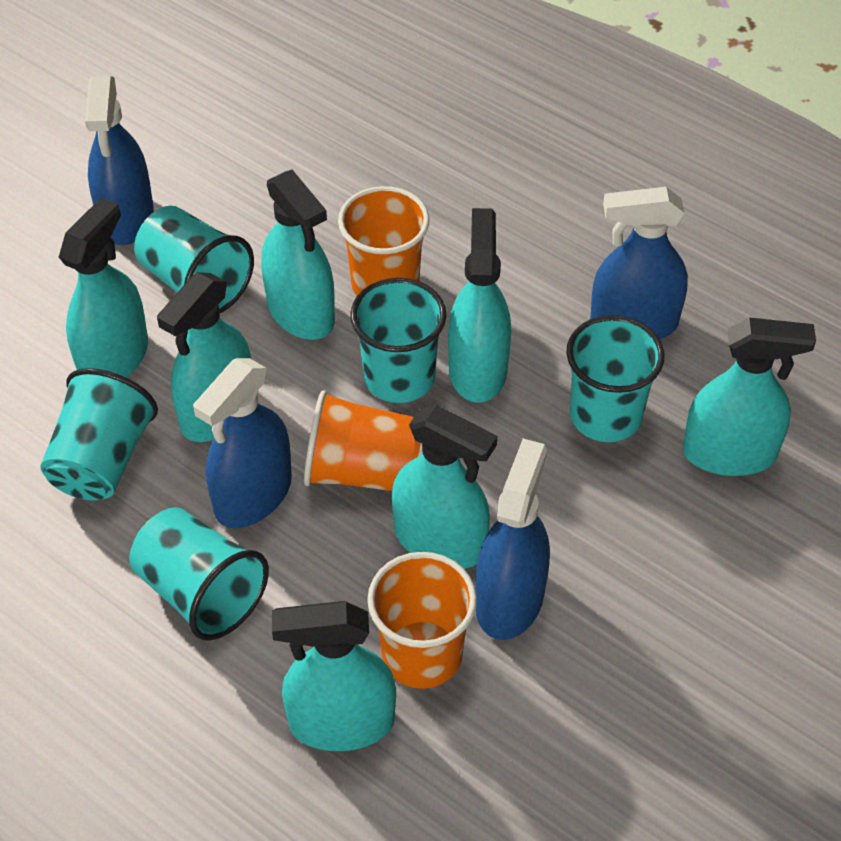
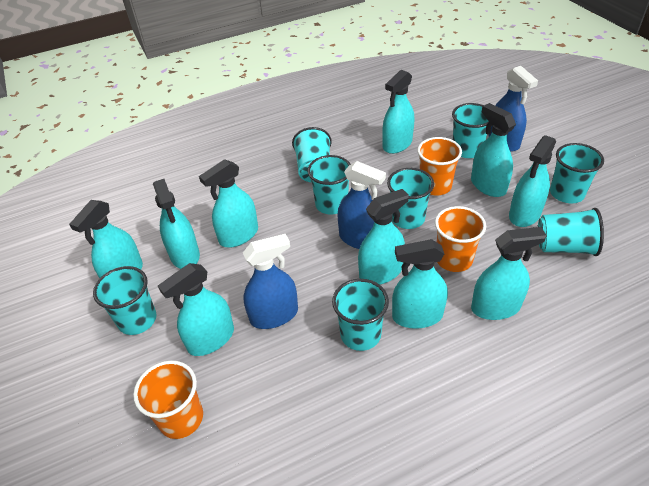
blue spray bottle: [85,76,154,245] [193,358,292,528] [475,439,550,640] [590,187,688,339] = 4 -> [243,234,298,329] [338,161,386,249] [488,66,538,152] = 3
turquoise cup: [41,368,158,501] [129,507,269,641] [134,206,254,313] [350,278,446,403] [566,315,664,442] = 5 -> [93,266,157,335] [292,127,332,182] [307,155,351,214] [332,279,389,351] [387,168,434,229] [452,103,489,158] [538,208,604,256] [550,143,604,203] = 8
turquoise spray bottle: [59,198,148,378] [157,272,251,442] [261,170,335,340] [272,601,396,751] [392,405,497,569] [448,208,511,403] [683,317,816,476] = 7 -> [69,200,143,278] [153,179,200,269] [158,263,234,356] [199,159,258,247] [358,189,409,285] [382,70,414,154] [392,239,448,329] [471,103,516,197] [471,227,547,320] [509,135,556,227] = 10

